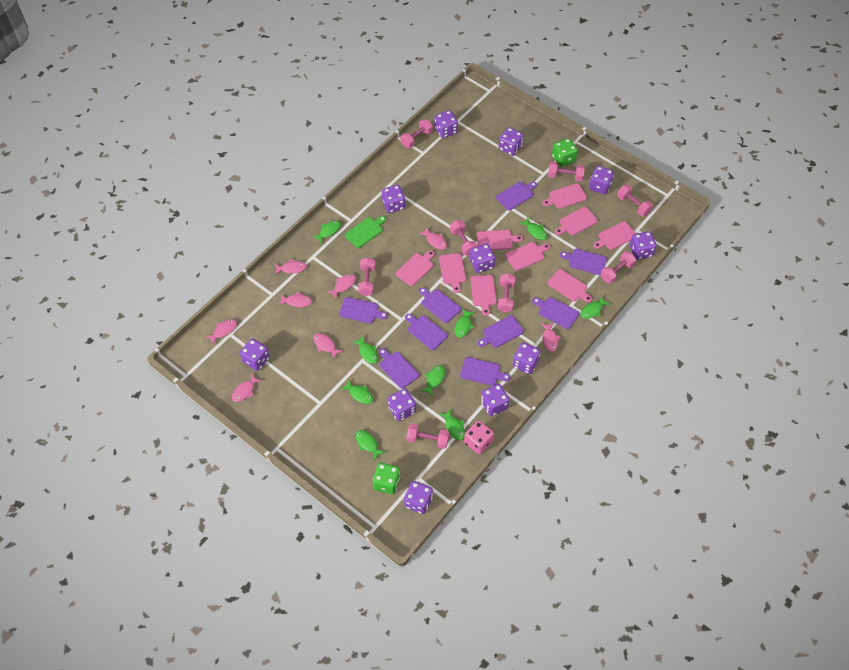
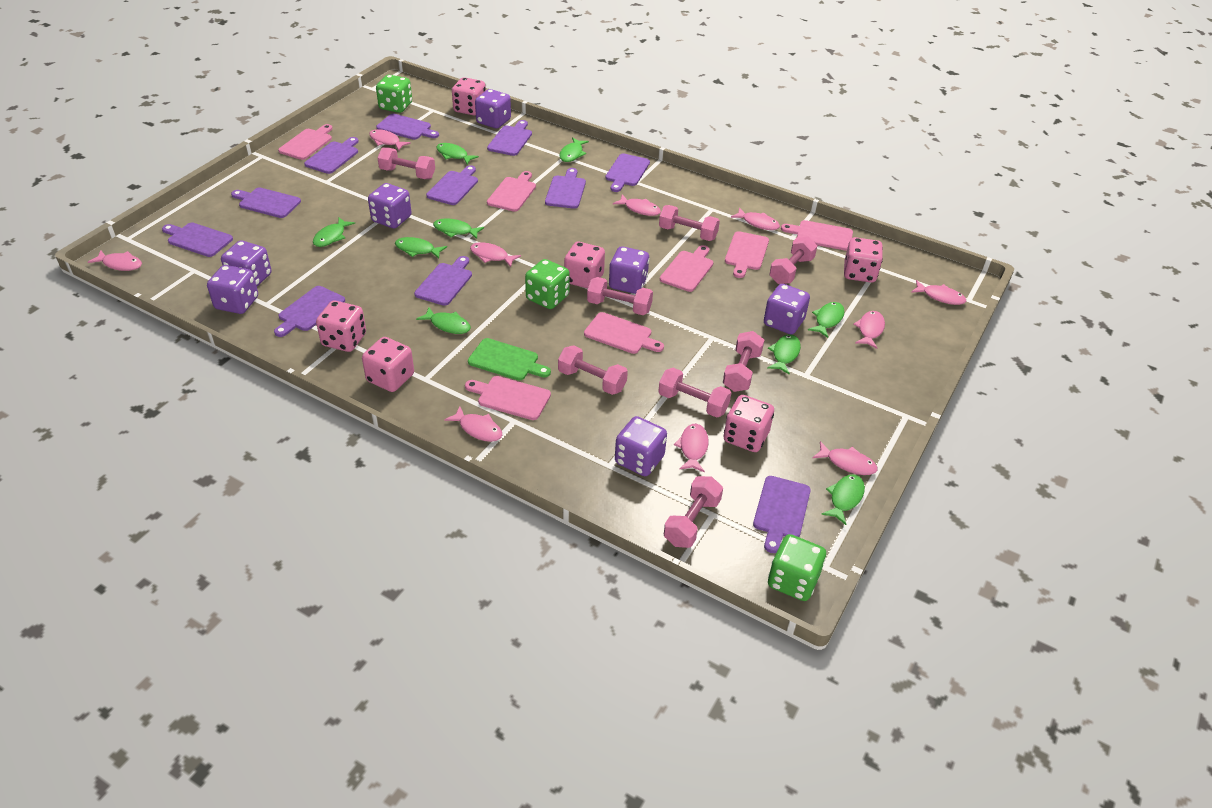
green dice: [373,463,400,494] [552,138,578,167] = 2 -> [376,75,412,113] [525,259,570,309] [768,534,826,601] = 3
pink cutting board: [396,250,435,286] [439,253,466,293] [470,275,496,316] [477,230,523,250] [505,242,550,271] [542,183,587,209] [547,269,592,303] [555,207,598,235] [593,221,636,250] = 9 -> [278,124,333,160] [465,376,551,420] [487,171,536,212] [584,312,664,354] [660,245,713,292] [725,231,769,278] [781,220,853,251] = 7
pink dice: [464,421,494,455] = 1 -> [316,301,366,352] [362,337,414,392] [452,77,486,116] [564,242,605,289] [724,395,774,452] [844,237,883,283] = 6
pink fish: [205,319,237,345] [232,374,262,402] [274,259,307,274] [279,292,312,307] [313,333,342,359] [327,274,356,299] [419,227,447,250] [541,323,560,352] = 8 -> [88,250,142,271] [369,129,411,151] [444,406,502,442] [470,242,521,267] [613,194,661,216] [674,424,709,472] [731,207,780,230] [813,441,878,475] [853,311,885,349] [911,280,966,305] = 10
purple cutting board: [339,297,388,324] [379,348,419,389] [405,314,448,350] [419,287,461,323] [460,357,510,386] [478,315,524,348] [496,182,537,210] [532,297,579,329] [560,249,607,275] = 9 -> [162,223,233,257] [231,187,301,218] [274,286,345,337] [304,137,359,174] [376,113,439,140] [414,256,472,306] [426,165,478,205] [487,120,532,156] [545,168,586,209] [605,154,650,192] [753,476,811,553] = 11
purple dice: [240,339,270,371] [382,185,405,213] [388,388,416,421] [404,481,433,514] [434,110,458,138] [470,244,495,273] [481,384,509,416] [499,127,524,156] [513,342,540,374] [589,166,614,195] [630,231,657,260] = 11 -> [207,265,258,314] [221,240,271,286] [368,183,412,228] [475,89,511,128] [609,246,649,294] [615,416,667,476] [764,284,810,334] = 7

